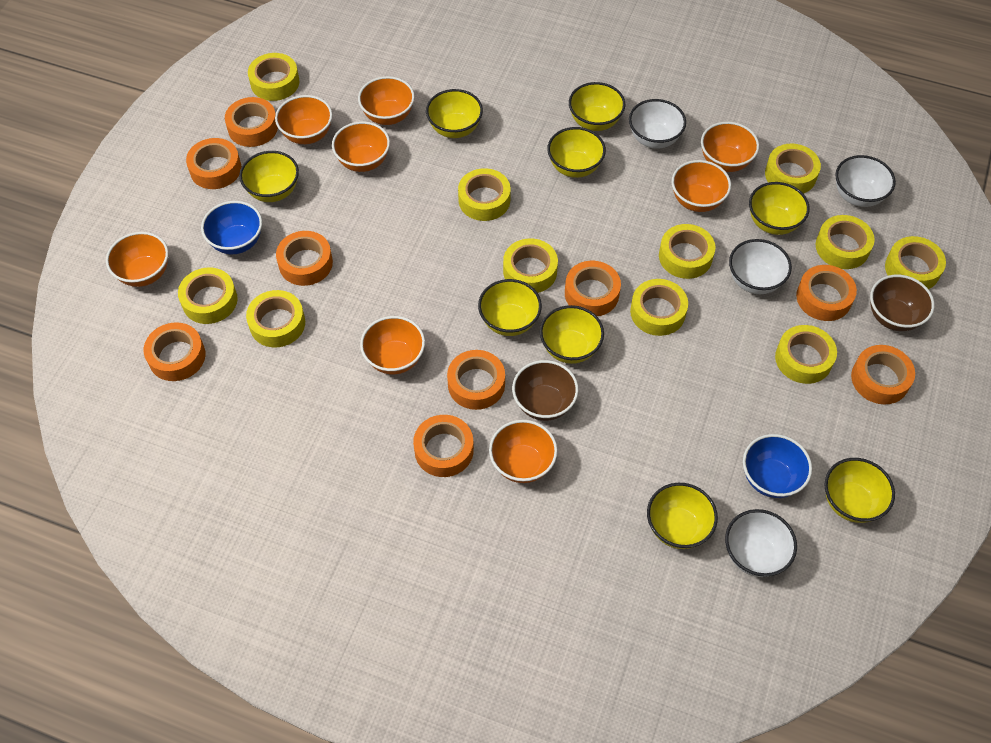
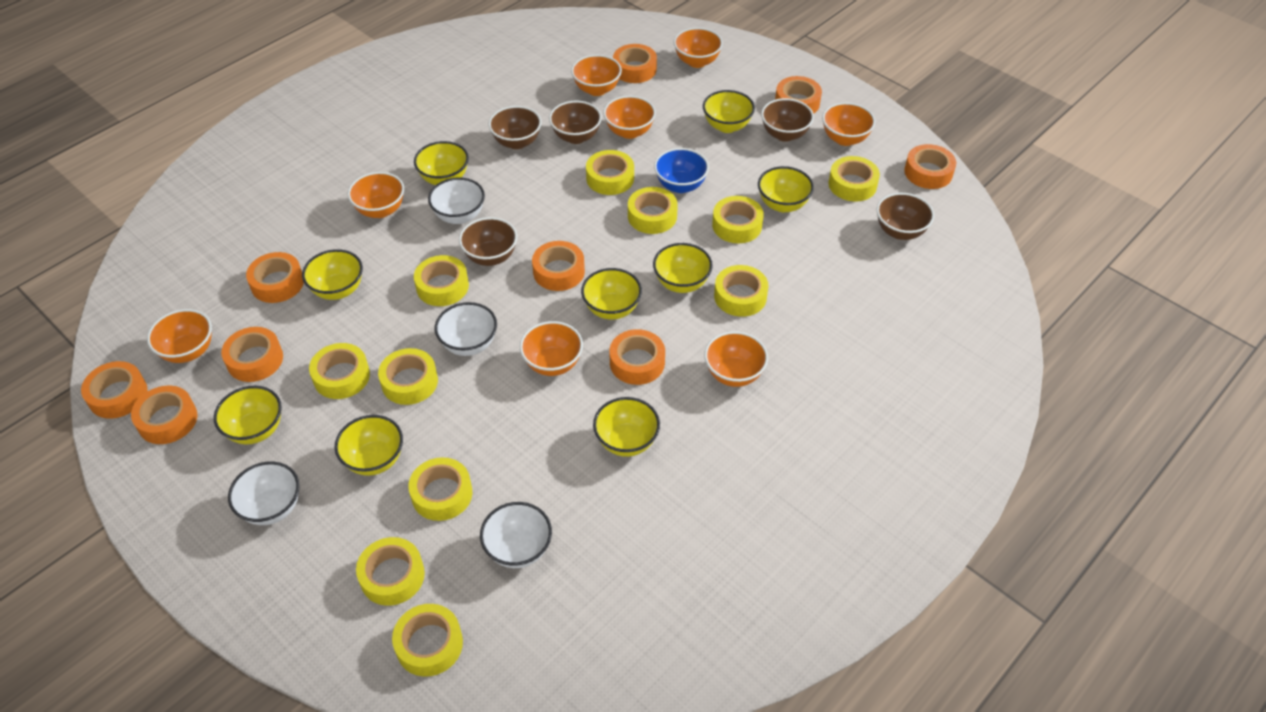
blue bowl: [201,201,262,254] [743,434,812,498] = 2 -> [654,148,709,193] = 1
brown bowl: [512,360,579,421] [870,275,935,331] = 2 -> [459,217,517,266] [488,106,542,149] [549,100,602,144] [761,98,814,142] [877,193,934,240] = 5

